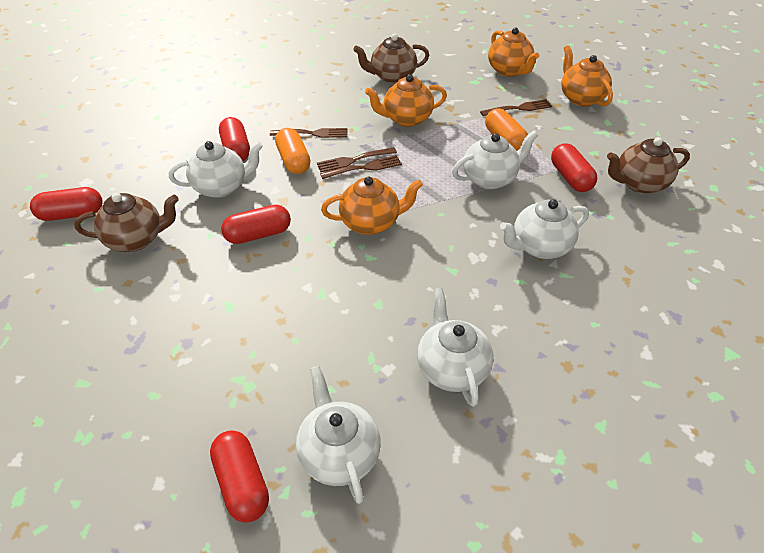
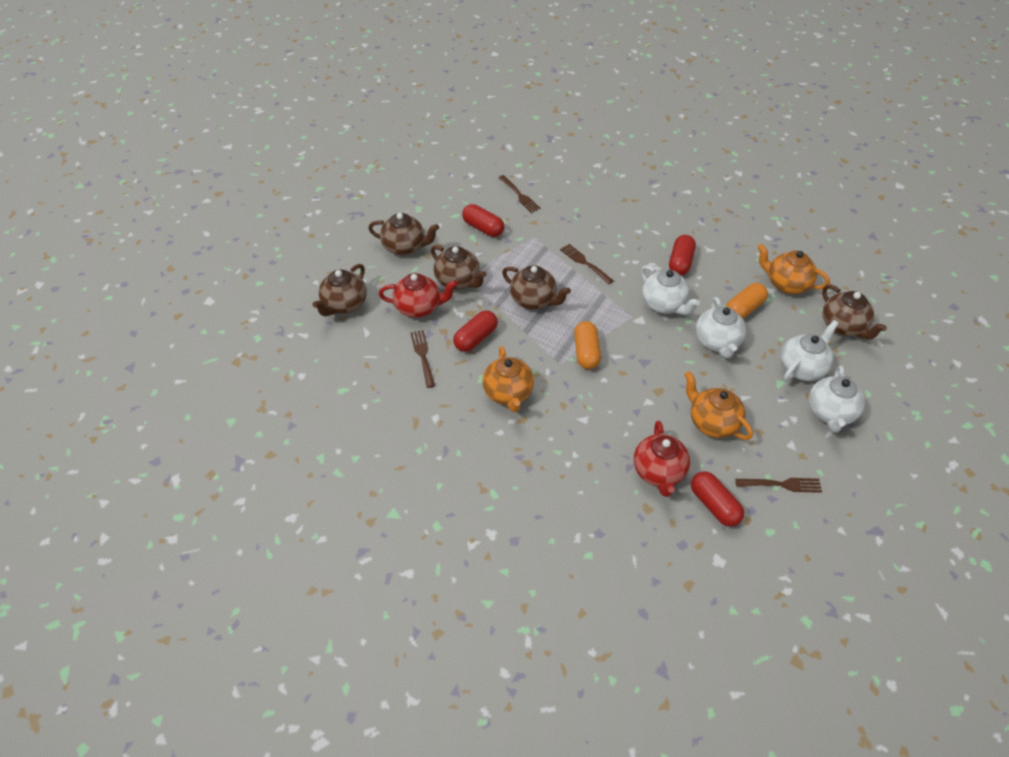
brown teapot: [74,193,179,252] [353,34,429,83] [607,137,690,194] = 3 -> [313,264,367,316] [368,213,439,255] [431,245,487,290] [502,265,571,310] [822,284,887,339] = 5
orange teapot: [321,177,423,235] [365,74,447,127] [488,27,539,77] [561,45,613,107] = 4 -> [482,346,534,412] [684,371,753,440] [758,244,830,294] = 3
red capsule: [30,187,103,221] [210,431,269,523] [219,117,250,161] [221,205,291,244] [551,143,597,192] = 5 -> [453,310,498,352] [462,204,504,237] [669,235,696,276] [691,471,744,526] = 4
red teapot: none = 0 -> [379,273,458,318] [634,420,690,497] = 2
white teapot: [169,141,263,198] [296,366,381,504] [417,287,493,407] [452,131,538,189] [500,199,589,259] = 5 -> [641,265,700,315] [696,297,746,358] [780,320,839,381] [809,366,865,433] = 4

